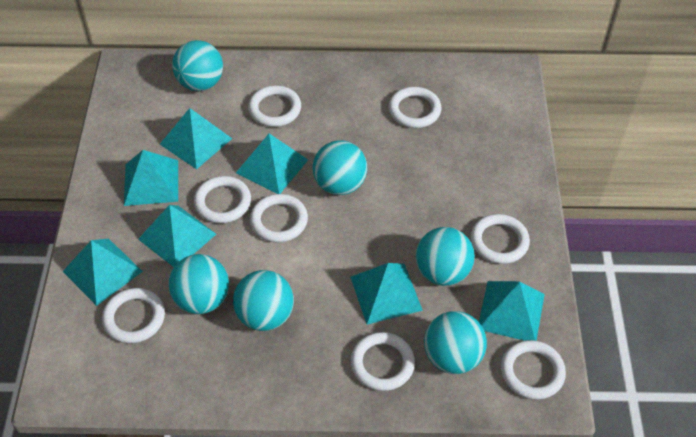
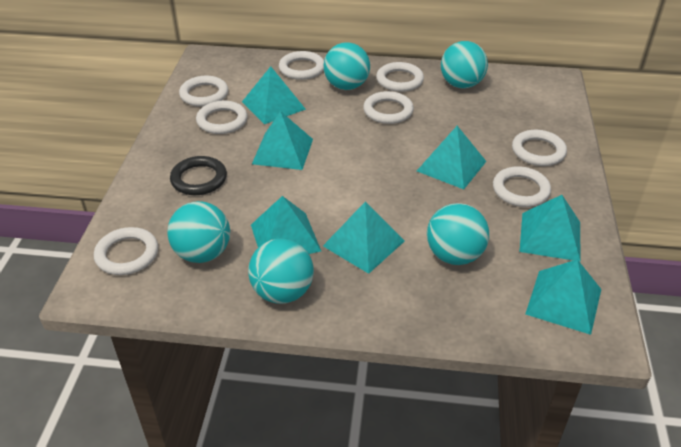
black ring: none = 0 -> [170,156,227,195] = 1
turquoise ball: [168,254,229,314] [172,40,223,91] [233,270,294,331] [313,140,367,195] [416,227,475,286] [424,311,487,374] = 6 -> [167,201,230,263] [248,238,314,304] [324,42,370,90] [427,203,489,265] [441,41,488,89] = 5

